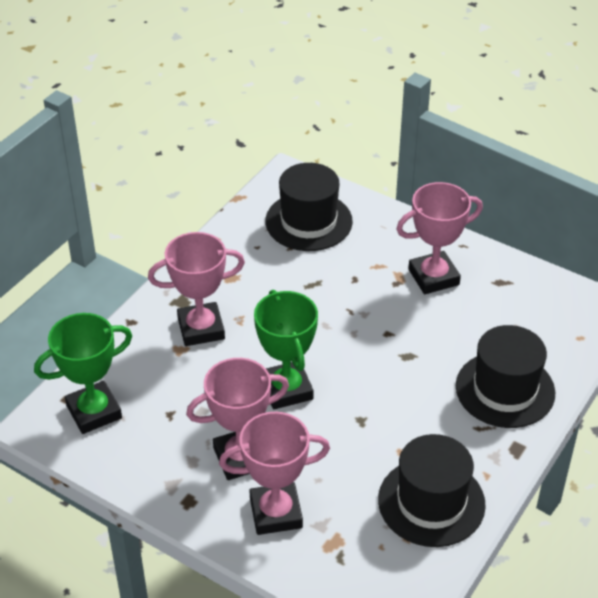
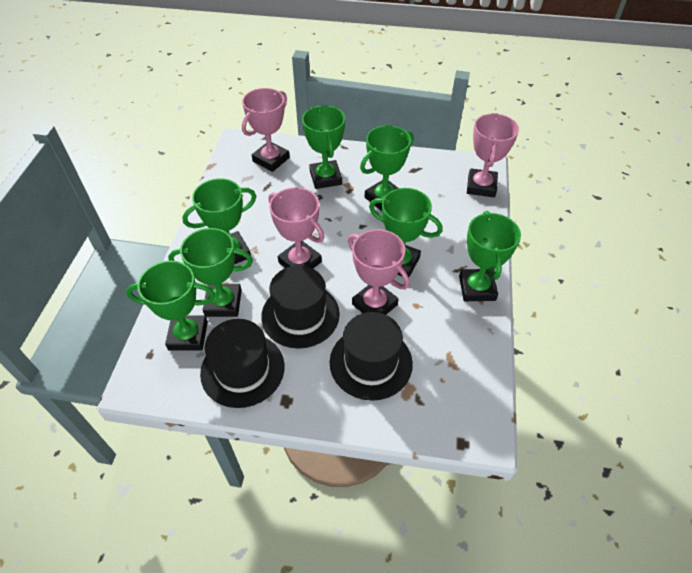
green trophy: [34,313,132,434] [254,290,318,409] = 2 -> [126,261,215,351] [168,228,253,317] [182,178,256,264] [302,105,345,189] [360,125,414,211] [369,188,443,277] [459,211,521,301] = 7

